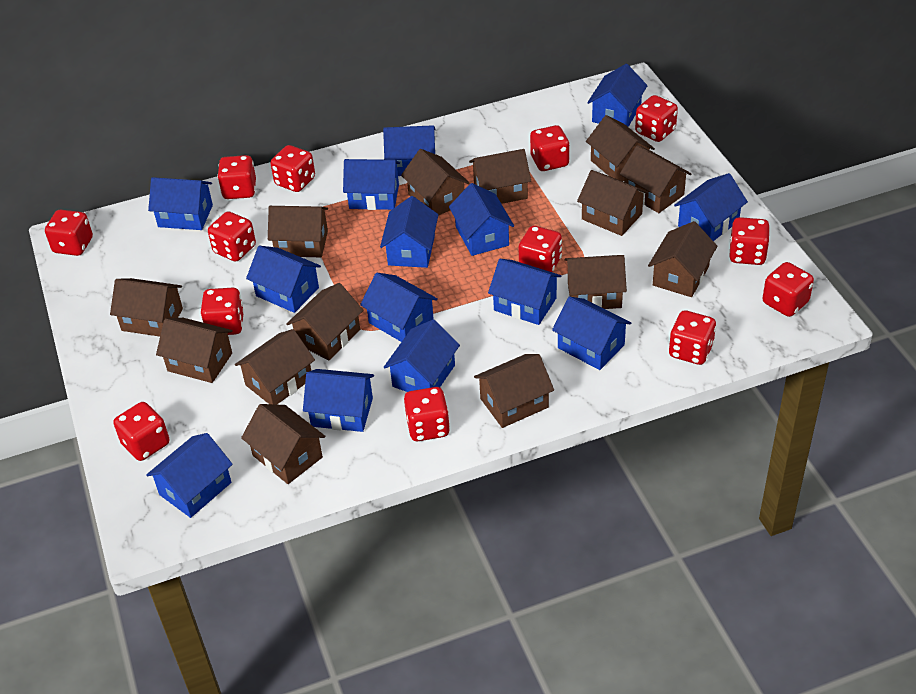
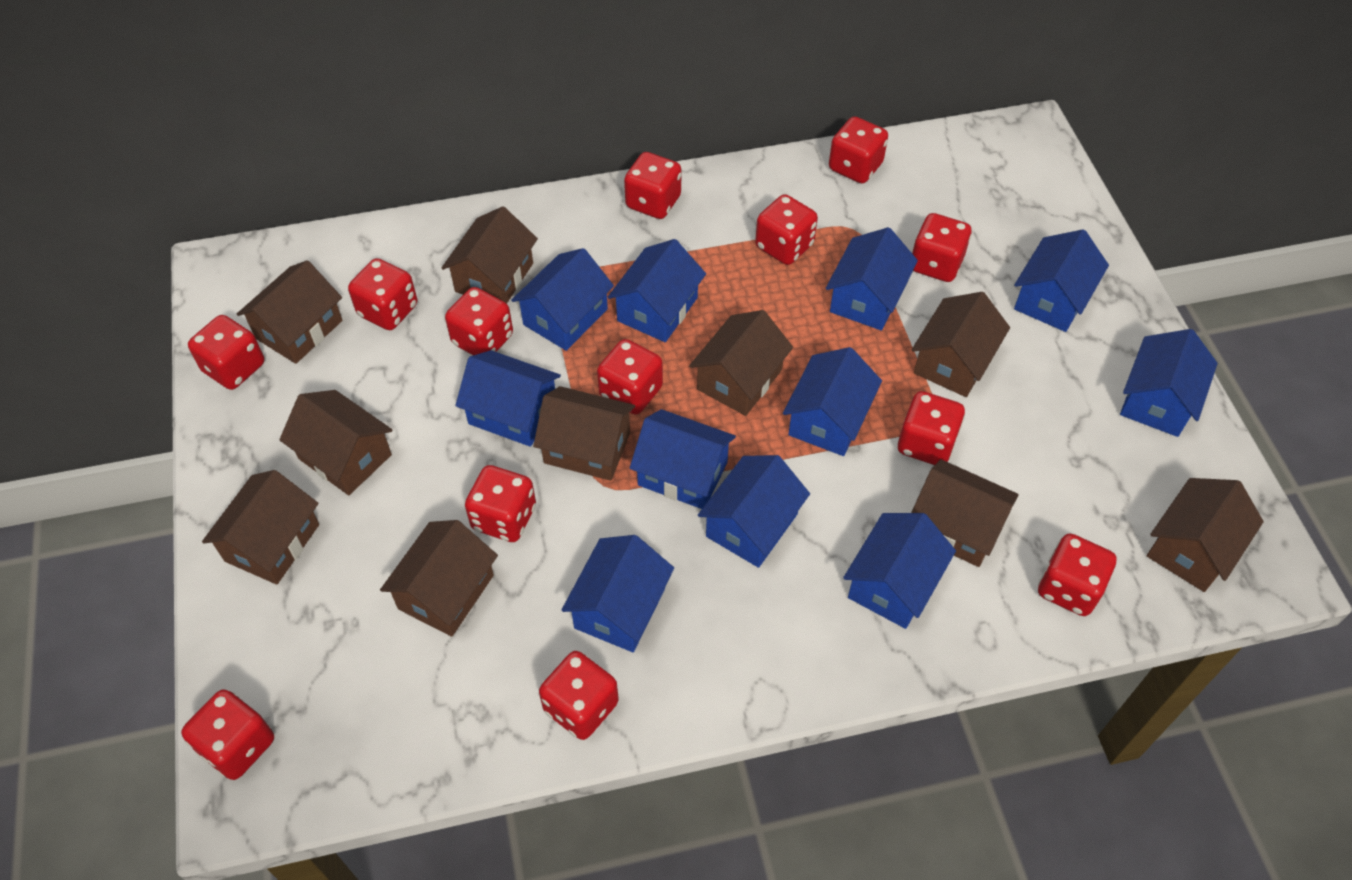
blue house: [146,433,233,518] [148,177,213,230] [246,246,321,313] [303,369,374,432] [343,159,400,210] [360,273,438,342] [380,196,439,268] [383,125,436,176] [384,319,460,392] [449,183,514,256] [488,259,561,325] [552,296,631,370] [587,64,648,127] [674,173,748,241] = 14 -> [455,350,561,447] [511,248,614,351] [562,535,674,652] [608,239,706,342] [630,409,736,509] [698,455,810,568] [783,347,882,456] [826,227,918,331] [843,513,956,629] [1014,229,1109,332] [1120,329,1218,437] = 11
brown house: [110,278,183,337] [156,318,233,383] [235,329,315,405] [241,404,325,484] [268,206,328,257] [286,283,364,360] [401,149,469,216] [469,149,531,204] [474,354,554,428] [565,255,627,309] [577,170,648,236] [586,115,655,181] [620,145,691,213] [648,221,717,297] = 14 -> [202,470,319,585] [237,260,343,364] [279,390,393,495] [380,520,498,637] [442,206,538,304] [533,386,635,481] [689,310,793,416] [911,292,1010,397] [911,459,1019,567] [1146,478,1264,592] = 10

